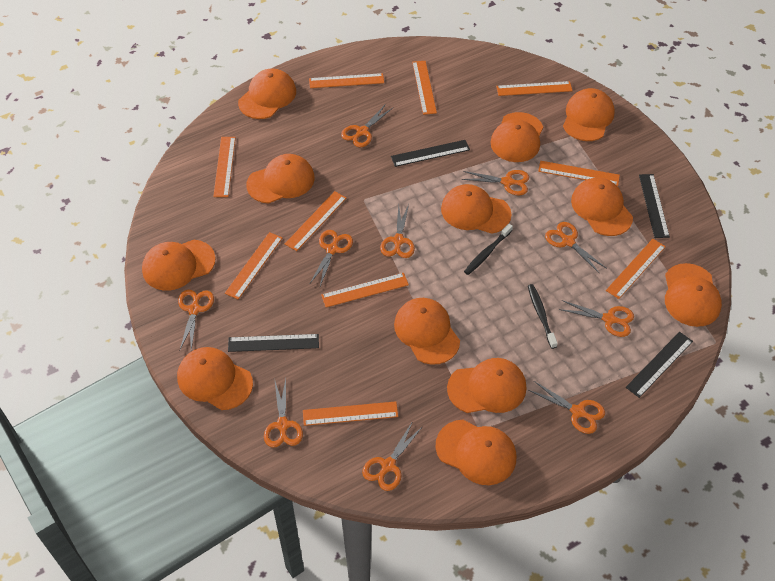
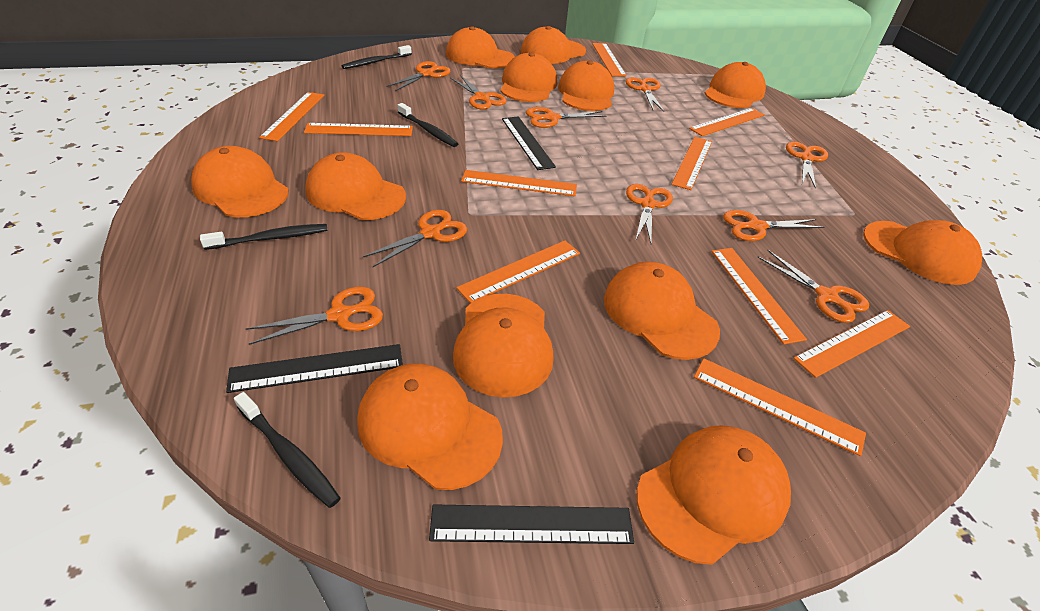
black ruler: [228,334,319,352] [391,140,470,167] [626,332,693,398] [639,174,670,238] = 4 -> [226,344,403,393] [429,504,634,544] [502,116,556,170] = 3
black toothbrush: [464,224,513,275] [528,284,558,349] = 2 -> [200,224,328,250] [234,392,341,508] [342,45,412,69] [398,103,458,147] = 4

